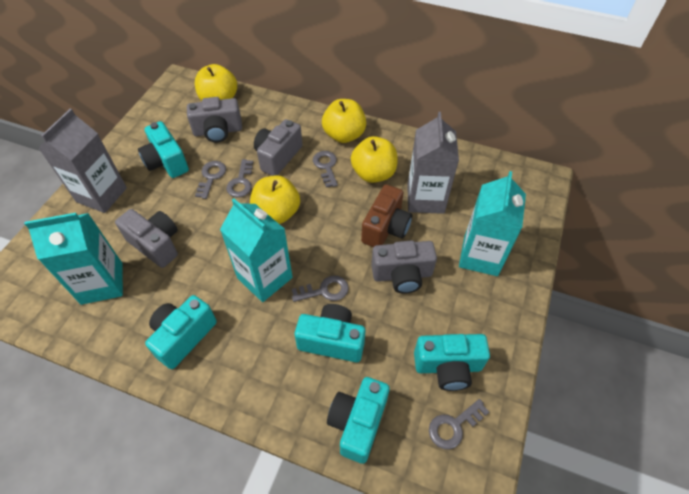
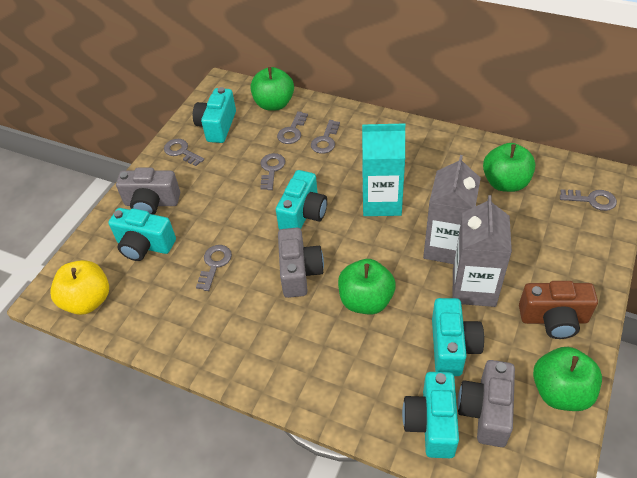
green apple: none = 0 -> [250,67,294,111] [338,259,396,315] [483,143,535,192] [533,347,602,411] = 4
grey camera: [115,209,178,268] [187,97,242,142] [254,119,303,176] [371,240,437,294] = 4 -> [116,167,180,215] [278,228,324,298] [458,360,515,447] = 3
grey key: [195,161,226,199] [226,159,253,197] [292,276,349,302] [313,151,338,188] [429,399,489,449] = 5 -> [164,139,204,166] [196,245,232,291] [260,153,285,190] [277,111,308,144] [311,120,340,154] [560,189,617,211] = 6
turquoise carton: [24,213,123,305] [220,198,293,302] [459,171,526,276] = 3 -> [362,123,405,216] = 1
yellow apple: [195,64,237,101] [250,175,300,224] [322,99,366,143] [351,136,397,183] = 4 -> [50,260,109,315] = 1

